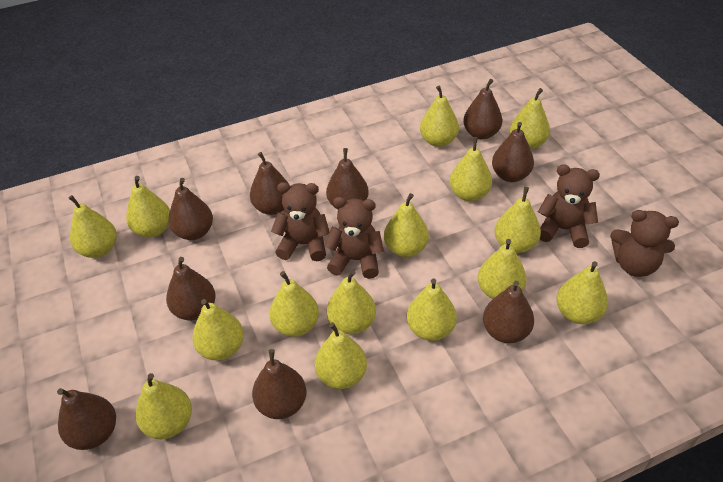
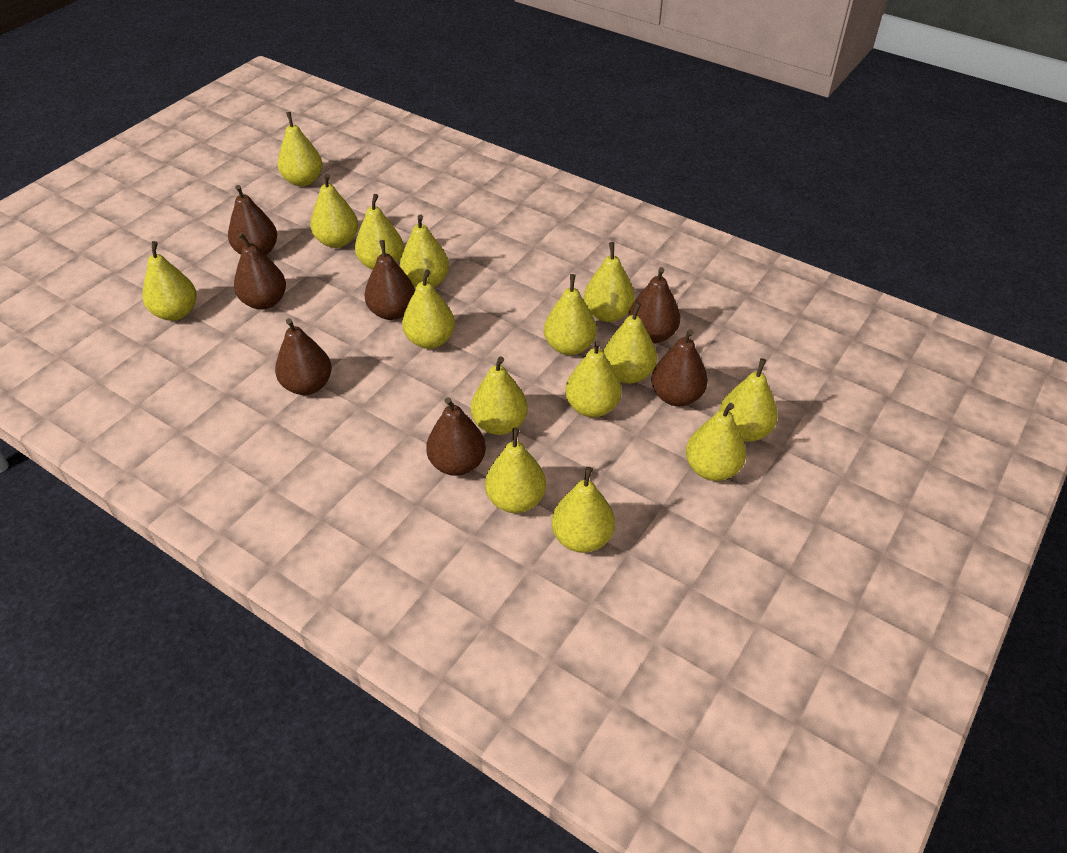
brown pear: [57,388,116,450] [166,257,216,320] [168,178,213,240] [250,152,289,215] [252,349,306,419] [326,148,369,209] [463,79,503,139] [483,281,534,343] [492,122,534,182] = 9 -> [228,185,277,255] [234,232,286,310] [275,318,332,395] [364,240,415,320] [426,397,486,476] [628,267,680,343] [651,329,708,406] = 7
brown teddy bear: [271,182,329,261] [324,197,384,279] [538,164,600,248] [610,210,679,277] = 4 -> none = 0

